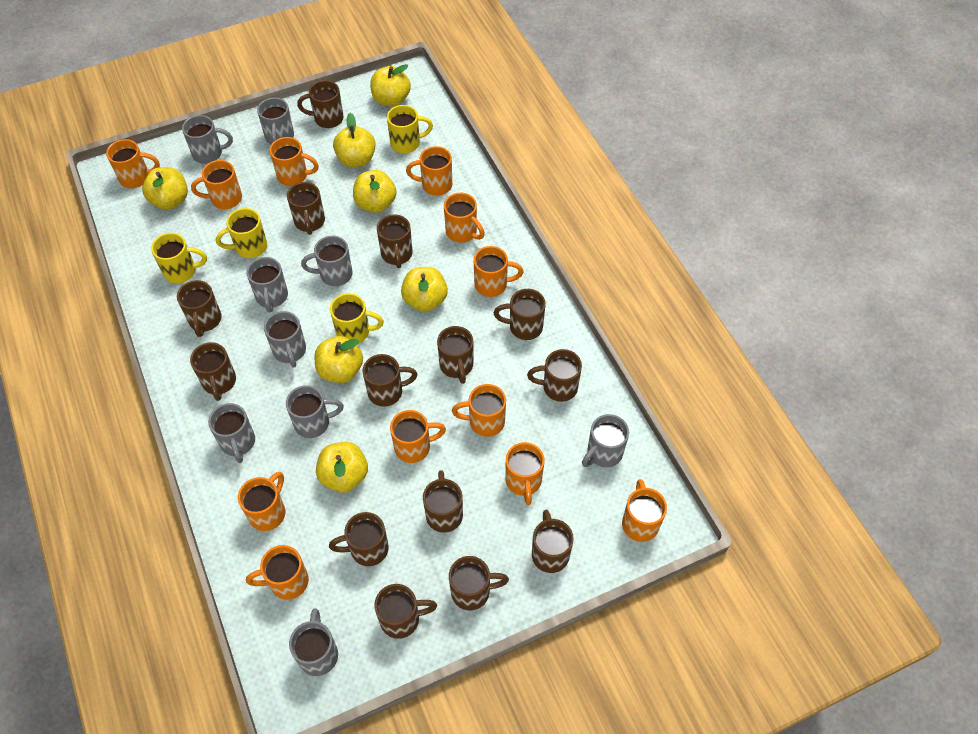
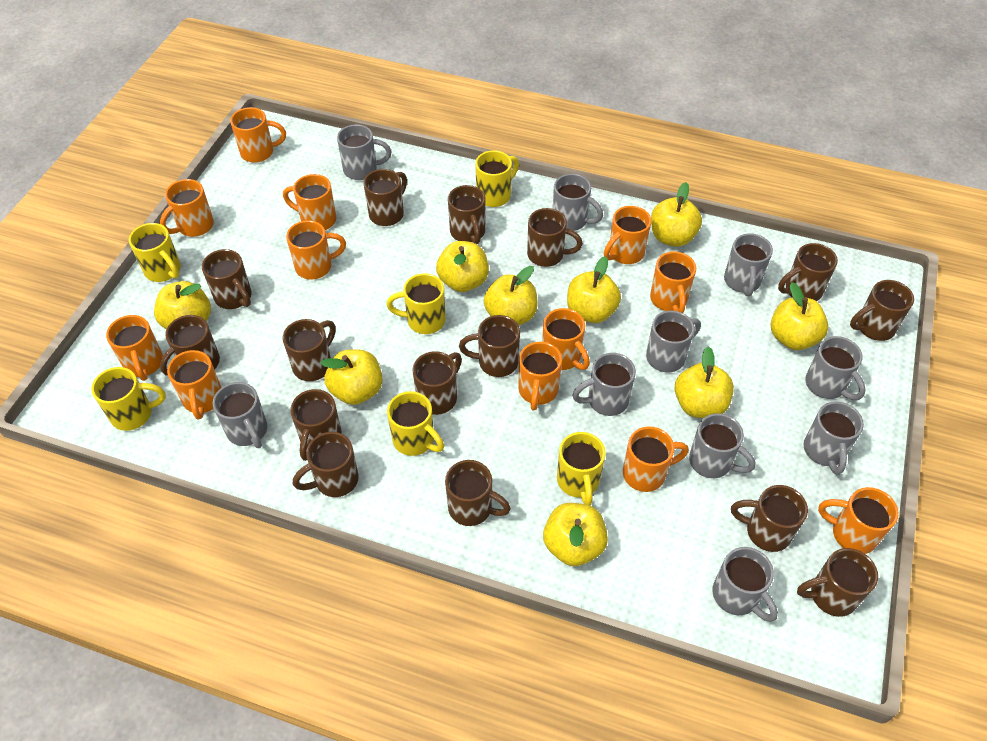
brown mug: [177,280,222,337] [190,342,236,401] [287,182,325,235] [297,80,344,128] [329,512,389,566] [363,354,417,407] [374,584,437,639] [377,214,413,268] [423,470,463,533] [437,326,473,384] [449,556,509,610] [494,289,546,340] [527,349,582,402] [532,509,574,573] = 14 -> [160,315,220,376] [202,249,252,309] [283,319,336,381] [290,389,342,461] [293,432,359,497] [363,169,407,226] [413,351,462,415] [445,460,511,526] [448,185,486,244] [459,315,520,377] [527,208,583,267] [731,485,808,552] [778,243,838,301] [797,548,878,617] [850,280,914,341] = 15
grey mug: [182,115,233,164] [208,403,255,463] [246,257,288,313] [257,98,294,144] [264,311,306,368] [286,385,344,438] [289,608,338,676] [301,236,353,286] [582,414,629,467] = 9 -> [213,382,267,448] [337,124,392,180] [553,174,603,231] [572,353,636,416] [646,311,701,372] [689,413,756,478] [712,547,778,622] [724,233,773,296] [804,402,864,475] [805,336,866,400] = 10
yellow apple: [142,167,188,210] [315,336,363,383] [316,442,368,492] [333,113,376,167] [353,170,396,213] [370,64,411,107] [401,267,448,312] = 7 -> [154,281,211,329] [320,349,383,405] [436,241,489,292] [484,266,538,325] [543,503,608,566] [567,256,621,323] [651,182,702,247] [675,346,734,418] [771,282,828,350] = 9
yellow mug: [151,233,207,283] [216,208,267,258] [330,293,384,344] [387,105,433,153] = 4 -> [91,367,166,431] [129,223,181,282] [386,273,446,334] [387,391,444,456] [475,150,519,207] [557,432,606,505] = 6

